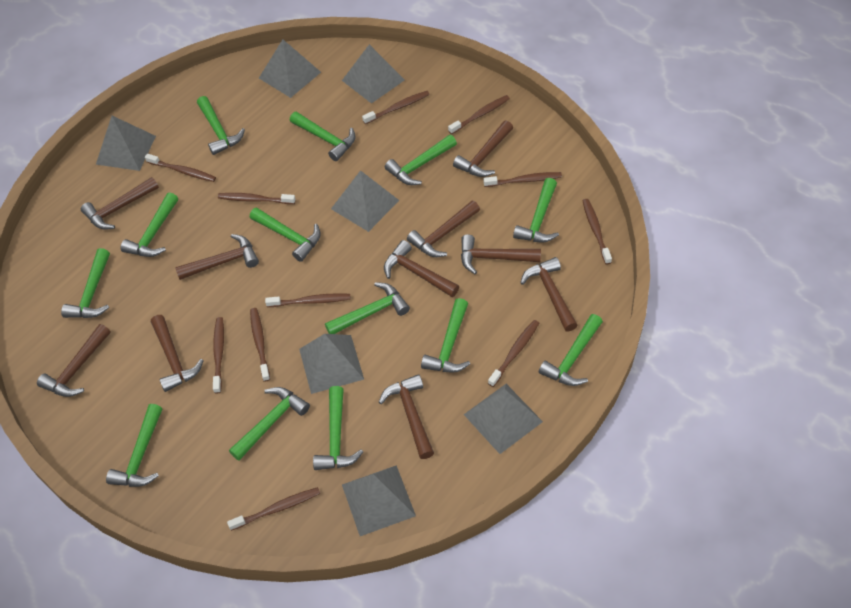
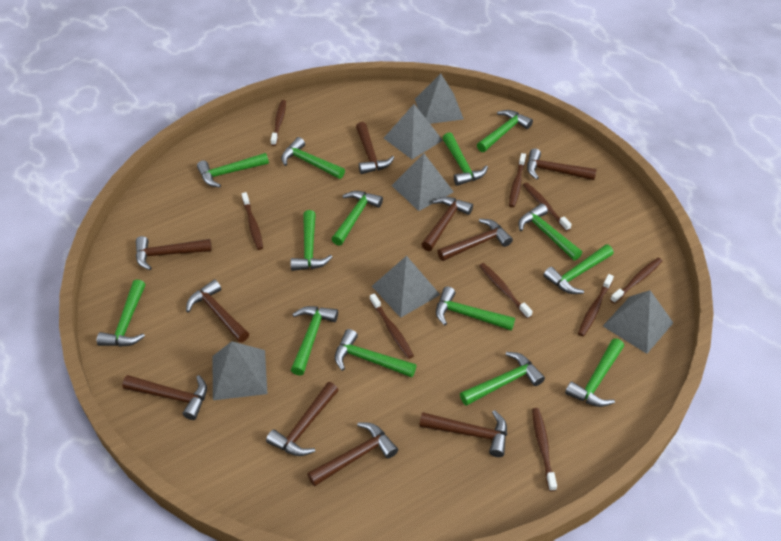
brown toothbrush: [145,154,216,182] [213,317,224,394] [218,193,295,204] [227,487,320,531] [250,308,270,382] [265,293,351,307] [362,91,430,124] [448,95,510,134] [484,172,562,187] [488,320,539,387] [582,199,612,264] = 11 -> [242,192,263,250] [271,100,286,146] [370,293,414,359] [479,263,533,319] [509,153,526,207] [523,183,572,231] [532,408,557,491] [578,274,614,336] [610,258,662,304] = 9
green hammer: [61,248,110,318] [106,404,162,487] [120,192,178,257] [197,96,245,155] [229,387,310,461] [250,207,321,262] [290,112,355,161] [313,386,363,470] [325,282,410,334] [385,135,457,185] [421,298,470,373] [513,178,559,242] [539,314,603,386] = 13 -> [97,280,145,347] [197,153,269,188] [281,137,345,179] [290,210,332,271] [291,306,338,376] [332,191,383,246] [335,329,417,378] [436,287,515,331] [443,132,488,186] [460,352,545,406] [477,110,533,152] [518,204,582,260] [543,244,614,294] [565,338,624,407] = 14
grey pyramid: [96,116,156,171] [259,39,321,98] [299,334,364,394] [331,170,399,232] [342,44,405,104] [342,465,416,536] [464,384,543,454] = 7 -> [212,341,267,400] [372,256,440,318] [384,104,443,159] [392,154,454,211] [415,74,464,124] [603,290,673,354] = 6

